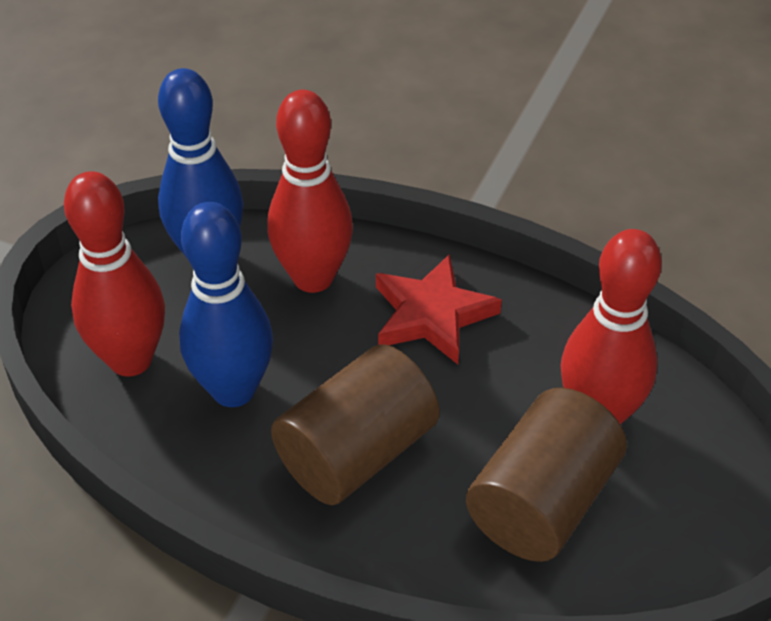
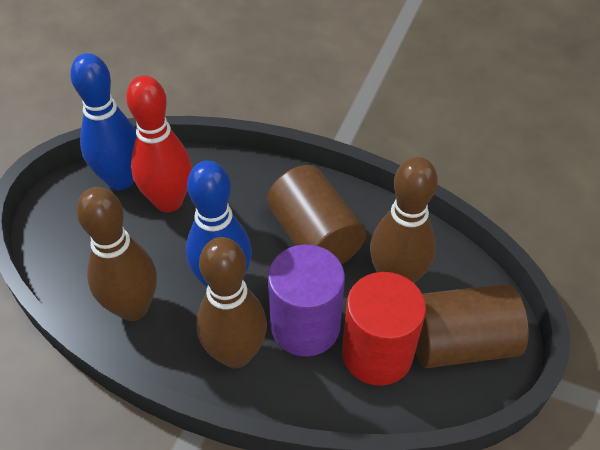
brown bowling pin: none = 0 -> [77,187,157,321] [196,237,267,368] [370,157,438,283] = 3
purple cylinder: none = 0 -> [268,244,345,357] = 1
red bowling pin: [64,171,165,377] [267,90,353,293] [561,229,662,425] = 3 -> [126,75,192,212] = 1
red cylinder: none = 0 -> [342,272,426,386] = 1
red star: [376,254,502,364] = 1 -> none = 0

